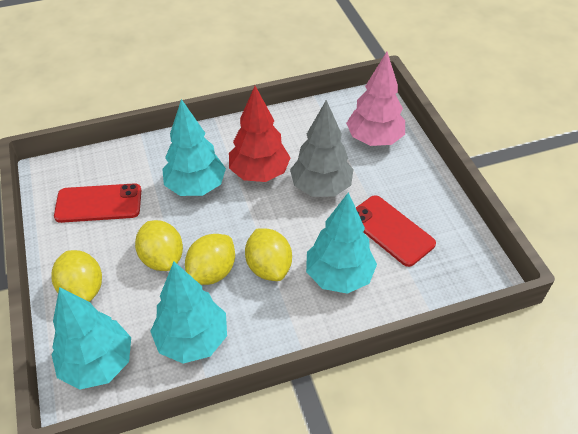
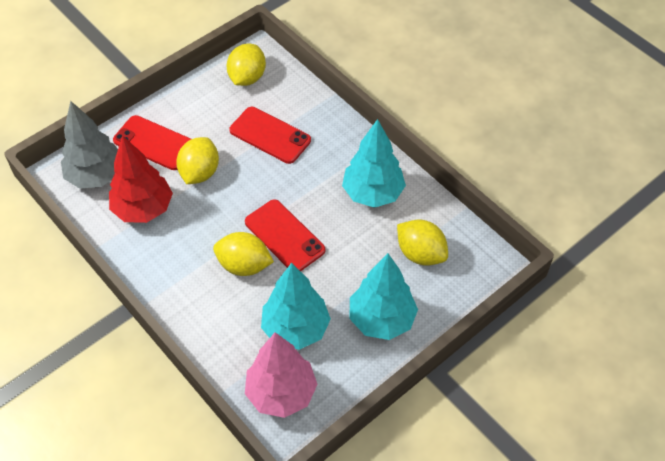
red phone: [54,183,142,223] [356,195,436,267] = 2 -> [113,115,191,170] [229,107,311,164] [245,199,325,271] = 3
turquoise tree: [51,287,131,390] [150,261,227,364] [162,99,226,196] [306,192,377,294] = 4 -> [261,263,331,350] [342,119,406,208] [350,253,418,340] = 3

